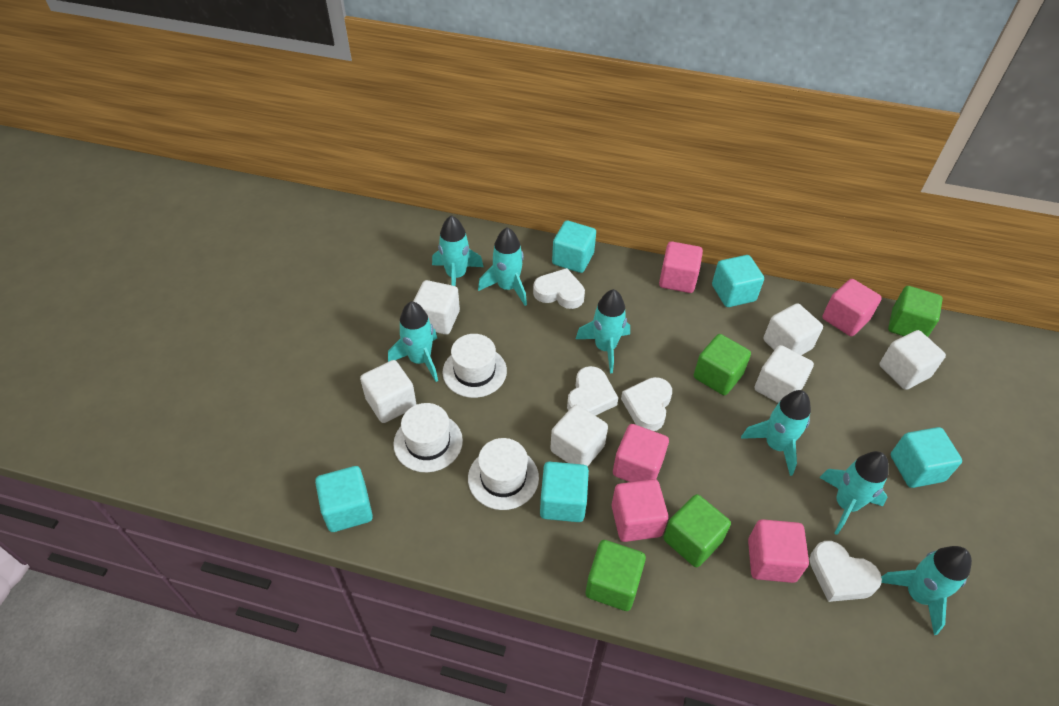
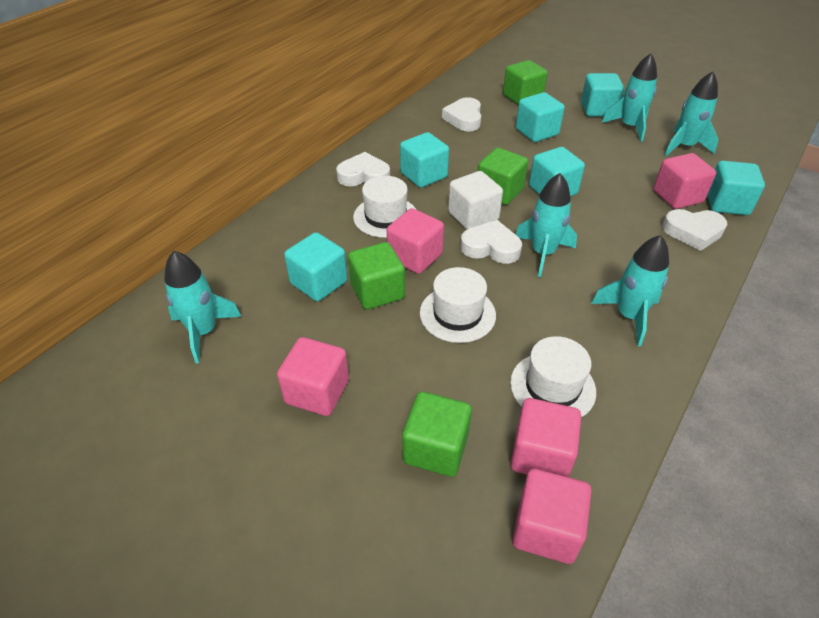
turquoise cube: [315,466,373,532] [540,462,589,522] [552,221,596,273] [712,255,764,307] [891,427,962,488] = 5 -> [284,232,348,301] [400,132,449,188] [516,92,565,142] [529,147,585,196] [581,73,624,117] [707,161,765,215] = 6
turquoise rocket: [388,301,438,382] [432,215,484,286] [478,227,527,306] [576,289,630,373] [741,390,811,476] [819,451,889,535] [881,546,972,635] = 7 -> [164,251,242,363] [516,173,577,277] [591,235,669,346] [602,53,657,142] [665,71,718,156] = 5
white cube: [360,360,416,423] [413,280,460,335] [550,405,608,467] [755,345,814,403] [763,303,823,355] [879,330,946,390] = 6 -> [448,171,503,229] = 1

